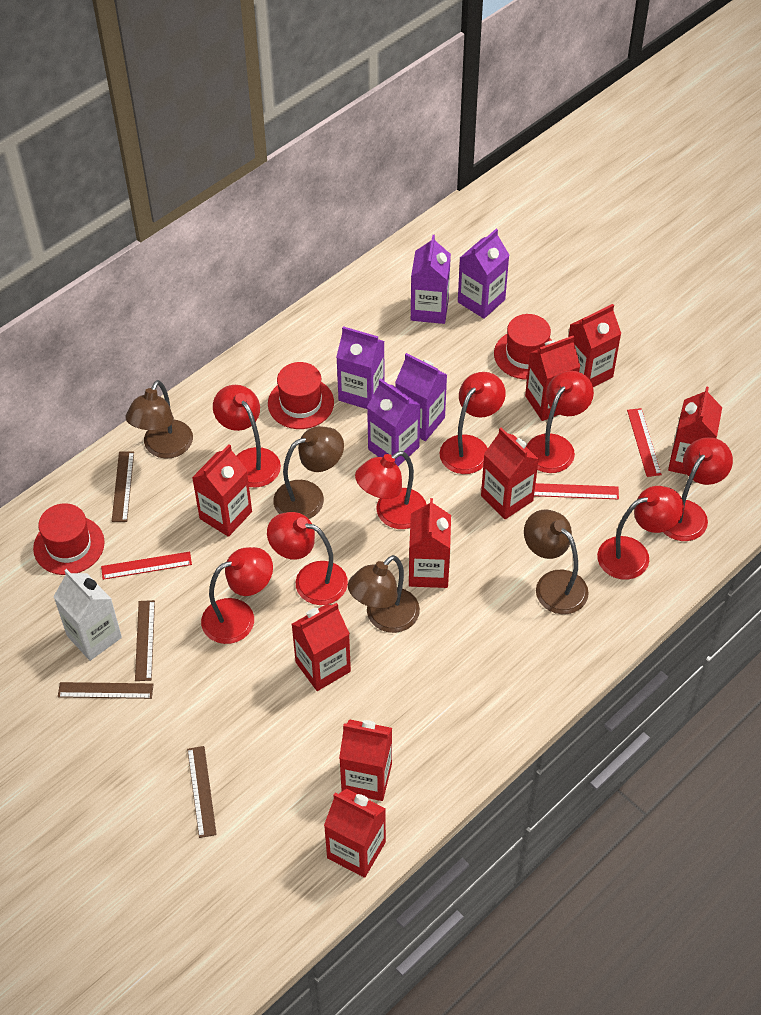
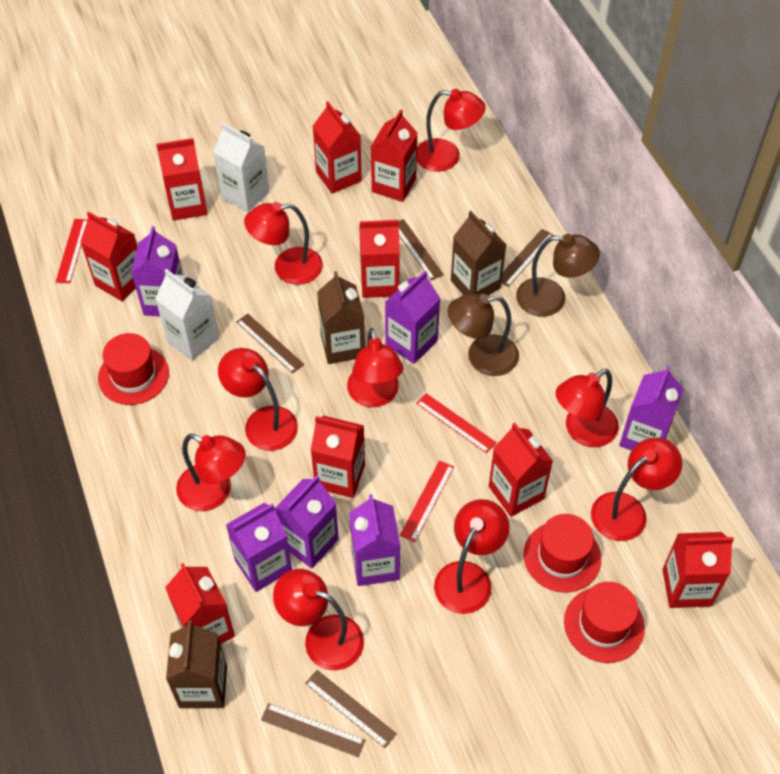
brown carton: none = 0 -> [166,621,227,708] [317,271,365,364] [451,211,506,295] = 3
brown lamp: [125,380,193,459] [273,426,344,519] [348,555,420,633] [524,510,589,614] = 4 -> [447,294,519,376] [516,234,600,317] = 2
brown ruler: [58,682,154,699] [112,451,134,522] [135,600,155,681] [187,746,217,838] = 4 -> [236,314,304,373] [261,703,365,757] [305,670,397,748] [399,219,444,280] [502,229,554,287] = 5
purple carton: [336,326,385,409] [367,378,420,466] [395,353,447,441] [411,235,451,324] [458,229,509,319] = 5 -> [131,226,183,316] [226,503,292,592] [275,475,339,568] [349,494,400,586] [385,271,441,364] [619,366,684,451] = 6
red lamp: [201,547,273,644] [213,385,281,488] [267,512,348,605] [355,451,427,529] [440,372,506,474] [526,371,594,473] [597,486,684,580] [663,437,733,541] = 8 -> [176,434,246,511] [218,348,298,451] [244,202,323,285] [273,569,364,670] [347,328,403,407] [417,89,486,172] [434,499,510,614] [556,369,619,447] [591,437,682,541] = 9
white carton: [53,569,122,661] = 1 -> [155,269,219,361] [214,123,270,212] = 2

